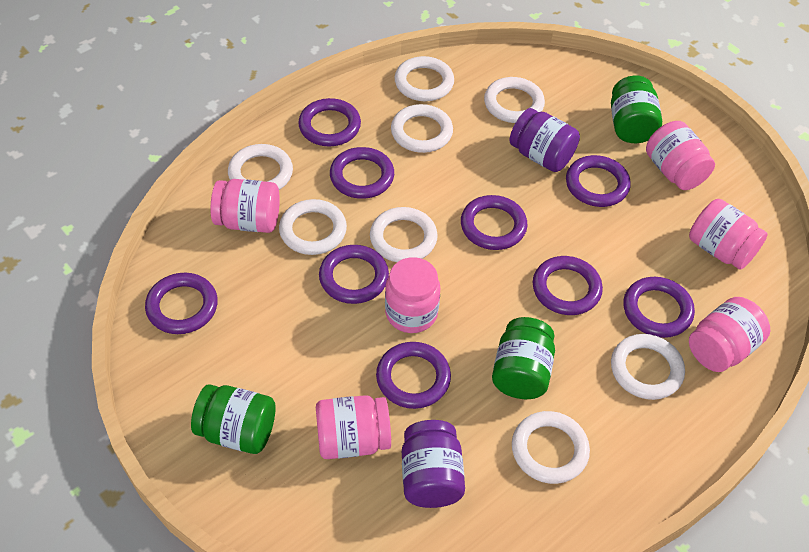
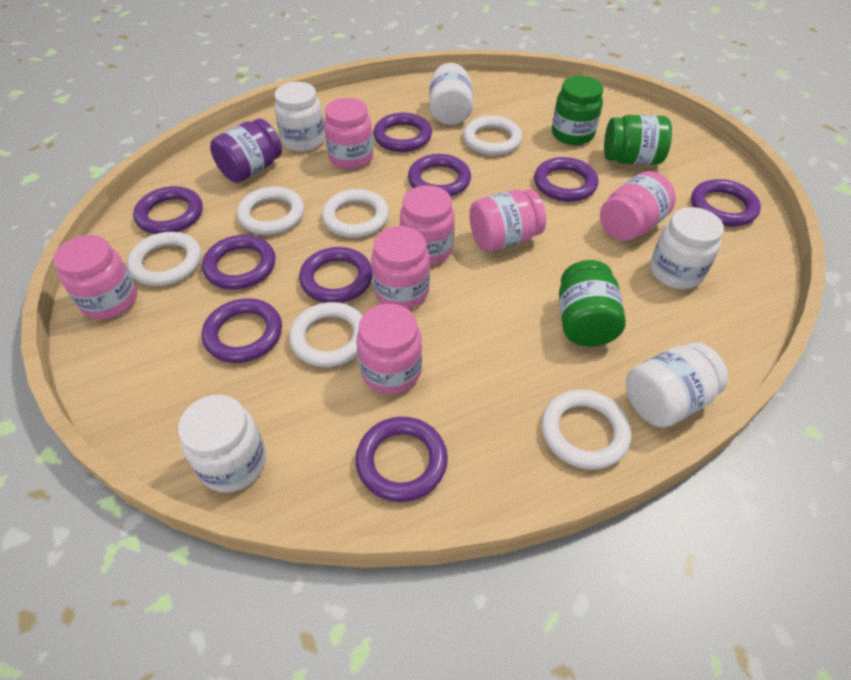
pink jar: [211,179,280,233] [316,395,391,459] [385,257,440,333] [646,121,715,190] [689,199,768,270] [689,297,770,372] = 6 -> [54,235,137,320] [324,98,374,169] [356,304,422,394] [371,226,430,309] [400,185,455,265] [469,189,546,252] [600,171,676,241] = 7
purple jar: [402,420,465,508] [509,108,580,172] = 2 -> [210,118,282,183] = 1
white jar: none = 0 -> [178,395,266,493] [274,82,325,152] [429,63,473,125] [626,342,728,428] [650,207,724,289] = 5
white ring: [228,144,293,190] [279,199,347,255] [370,207,438,262] [391,104,453,153] [394,56,454,101] [484,77,545,123] [512,411,590,484] [611,334,685,400] = 8 -> [127,232,201,286] [237,187,304,235] [289,302,363,367] [322,189,389,238] [463,116,522,156] [541,389,632,470] = 6

